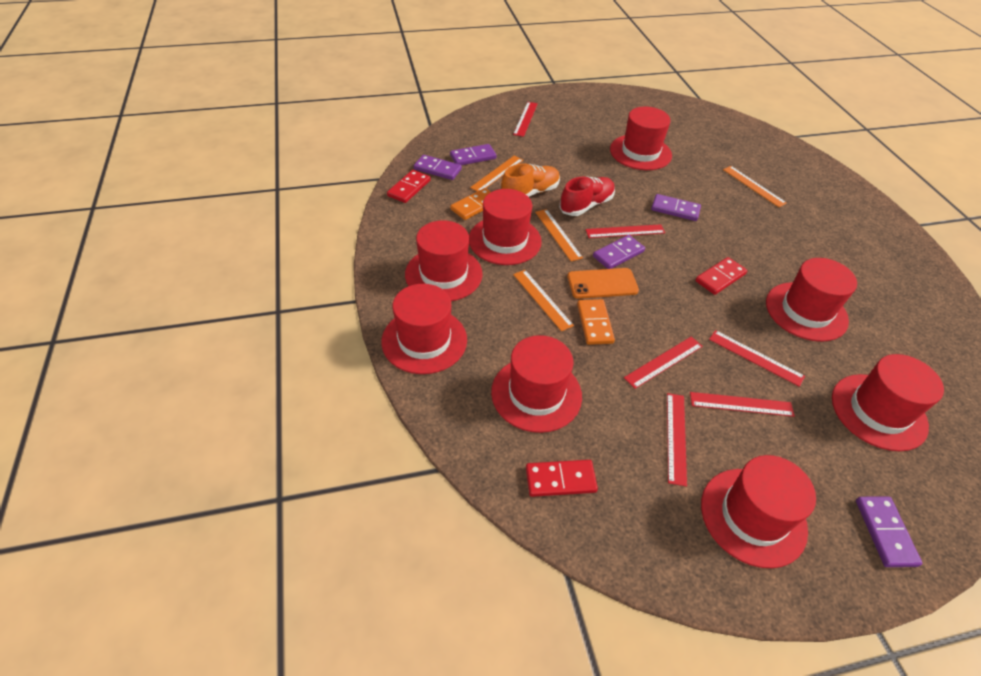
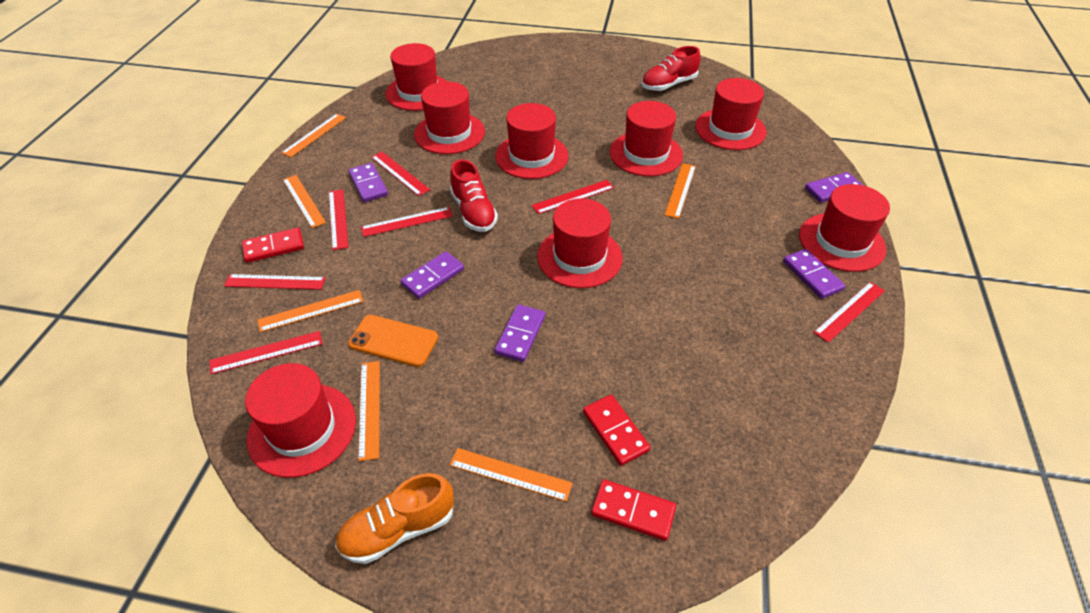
orange domino: [450,188,490,220] [577,299,615,345] = 2 -> none = 0
orange ruler: [470,156,523,191] [513,270,574,331] [535,209,583,261] [723,166,787,207] = 4 -> [258,290,364,332] [281,114,346,157] [283,175,326,228] [358,361,380,461] [450,448,573,502] [664,163,696,219] = 6
red ruler: [513,102,538,137] [586,224,665,238] [624,337,703,389] [667,393,687,487] [690,392,795,417] [709,330,805,387] = 6 -> [210,331,322,374] [224,274,326,290] [329,189,349,250] [361,207,453,237] [371,152,430,196] [532,180,614,214] [813,282,885,343] = 7
red shoe: [559,176,615,216] = 1 -> [450,159,498,232] [641,46,700,91] = 2

